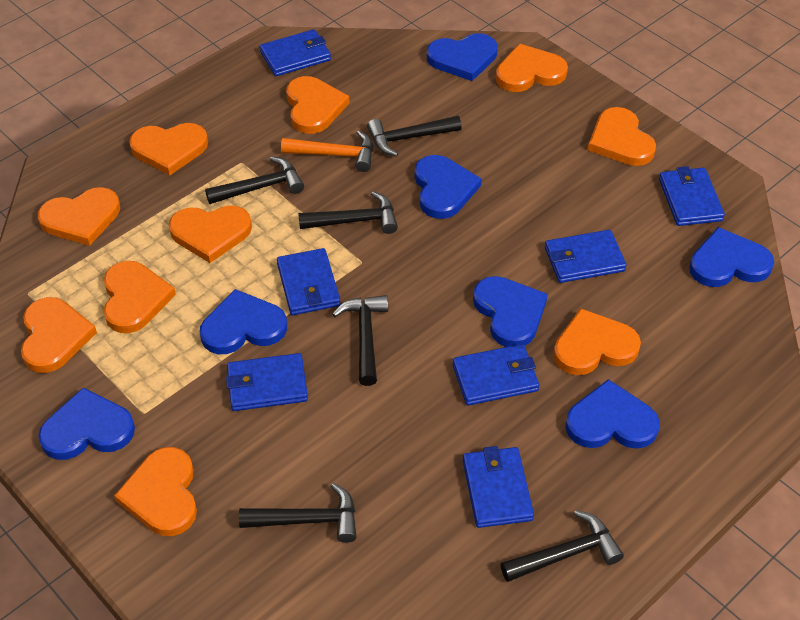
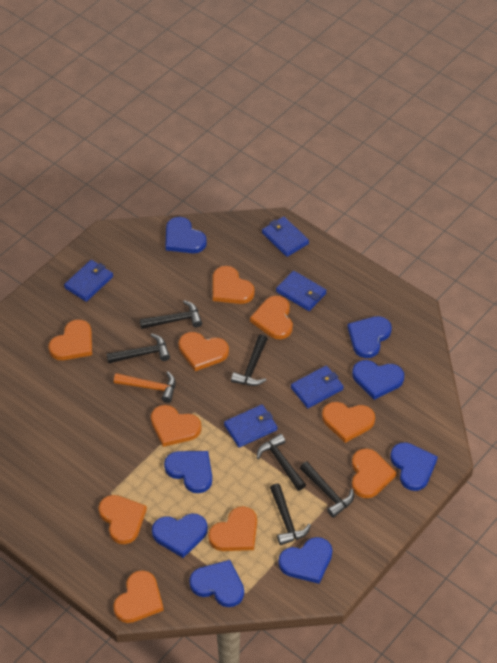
blue heart: [38,387,135,460] [200,289,287,354] [415,155,482,219] [427,33,498,81] [473,276,548,347] [565,379,660,449] [689,227,774,287] = 7 -> [152,514,208,558] [164,451,212,493] [165,217,207,253] [189,560,244,607] [279,537,332,584] [347,316,392,358] [352,360,404,400] [390,442,438,491] = 8
blue wallet: [226,353,308,411] [260,29,331,76] [277,248,340,315] [453,344,539,405] [463,446,534,528] [545,230,627,283] [659,166,725,226] = 7 -> [64,260,113,302] [224,404,277,447] [262,217,309,257] [276,271,327,311] [291,366,344,408] = 5

